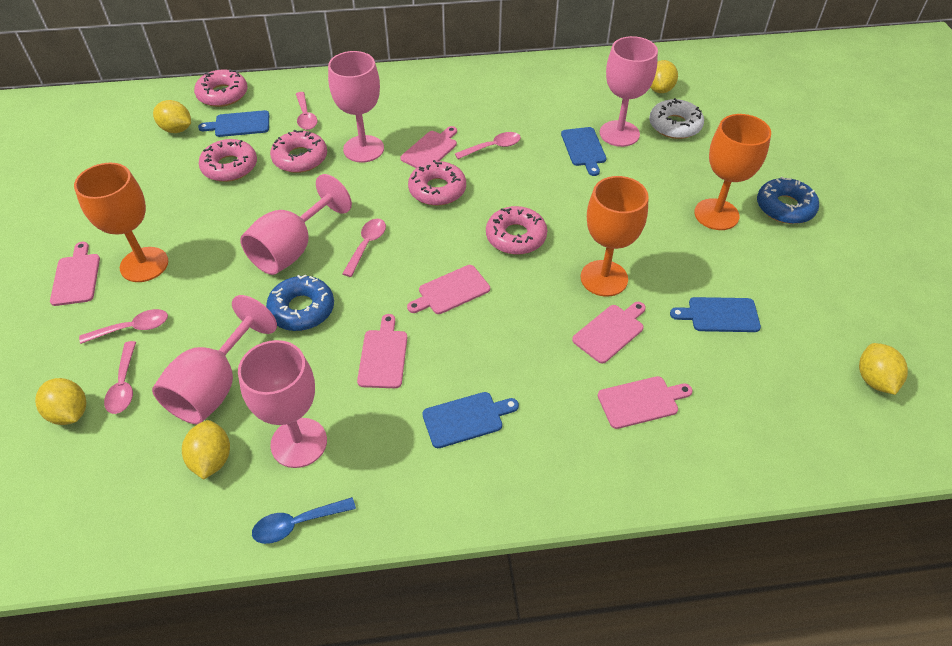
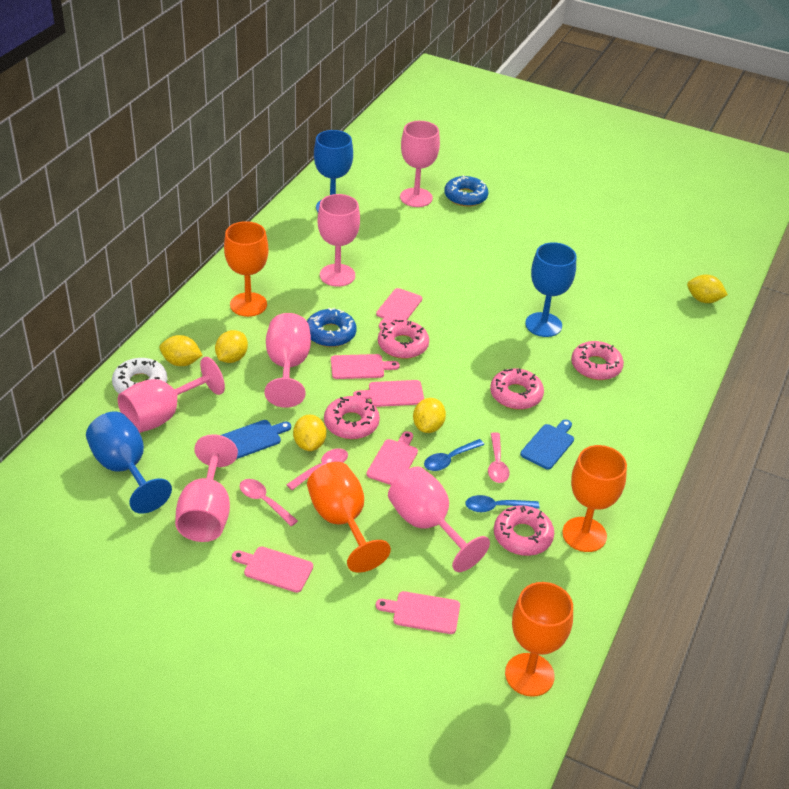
blue cutting board: [198,110,269,137] [422,392,519,448] [561,127,607,176] [670,297,761,332] = 4 -> [221,420,291,459] [520,420,574,470] = 2
blue goblet: none = 0 -> [86,412,172,514] [314,130,353,212] [525,242,576,337] = 3
blue spoon: [252,497,356,544] = 1 -> [424,439,484,471] [465,495,540,512] = 2
orange goblet: [74,163,168,282] [581,176,649,297] [694,114,771,230] = 3 -> [224,221,269,317] [307,462,391,573] [505,582,573,697] [562,445,627,552] = 4
pink goblet: [152,295,277,424] [238,340,327,468] [240,174,352,275] [328,51,384,163] [600,36,658,147] = 5 -> [118,357,225,433] [175,434,238,542] [264,313,311,408] [318,194,360,287] [388,466,490,572] [400,121,440,207] = 6
pink spoon: [79,309,168,344] [104,341,136,414] [296,92,317,130] [342,219,386,277] [455,132,521,159] = 5 -> [240,479,298,526] [286,448,348,490] [488,432,510,483] = 3

